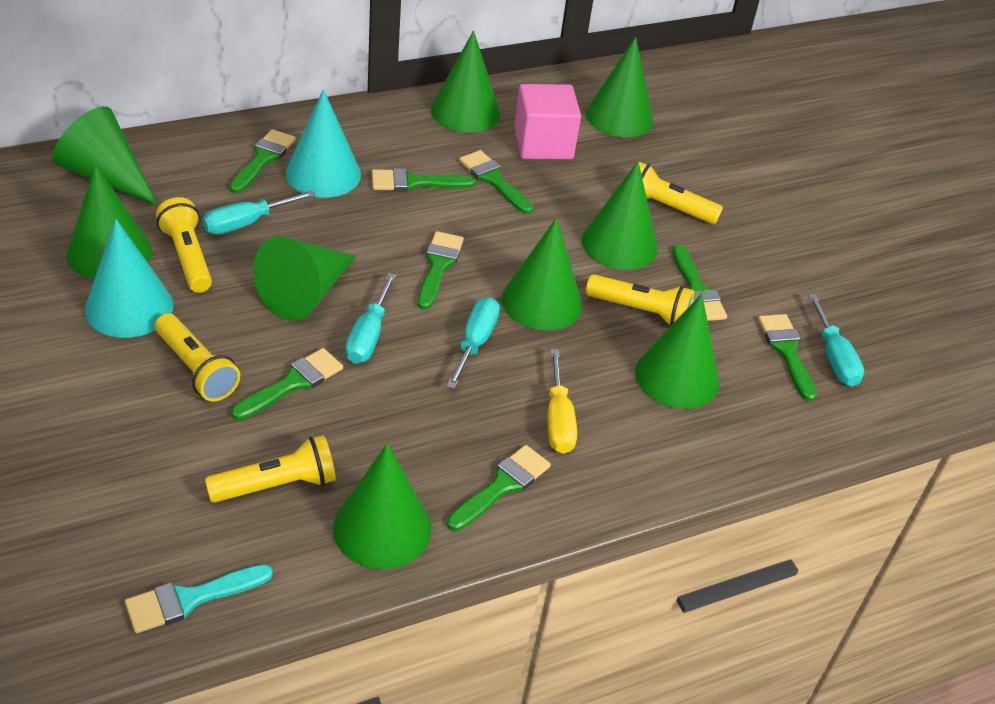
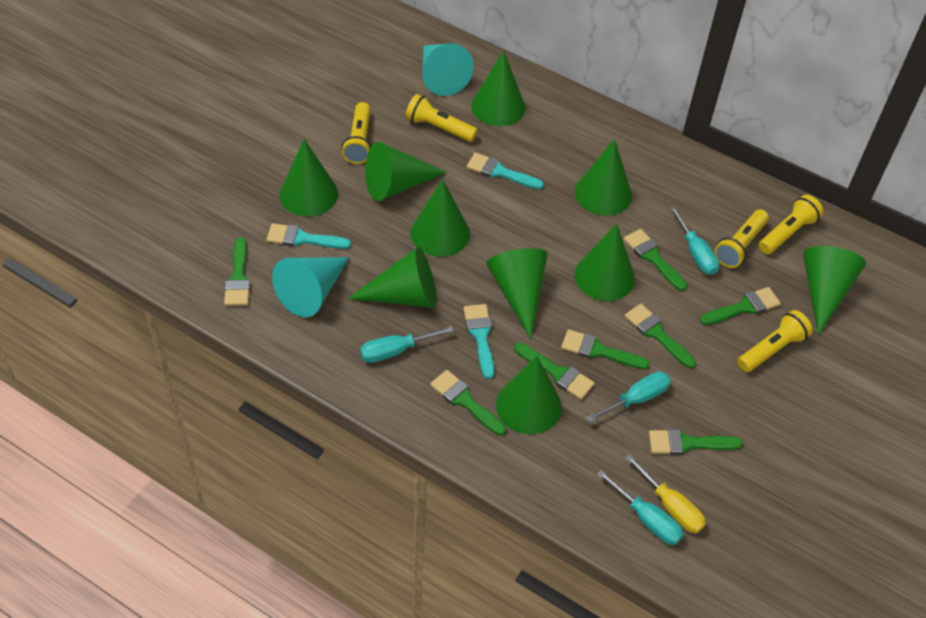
green cone: [53,106,158,206] [67,164,152,279] [253,236,356,321] [333,443,432,569] [431,30,500,133] [502,218,582,331] [582,162,658,270] [586,37,653,137] [635,294,719,409] = 9 -> [280,139,338,216] [348,247,437,308] [365,142,447,201] [410,179,470,257] [471,51,526,126] [486,248,548,339] [496,356,562,434] [574,224,635,301] [575,139,632,216] [803,246,866,335] = 10
pink cube: [514,84,581,159] = 1 -> none = 0
turquoise brush: [125,564,273,633] = 1 -> [266,223,351,249] [463,304,495,379] [466,153,544,189] = 3

